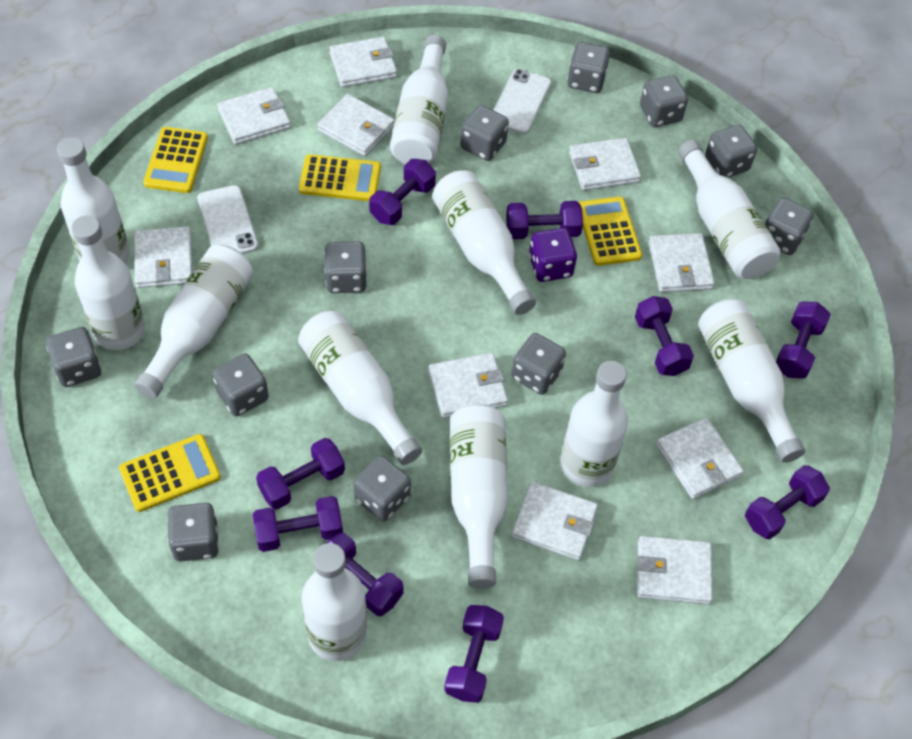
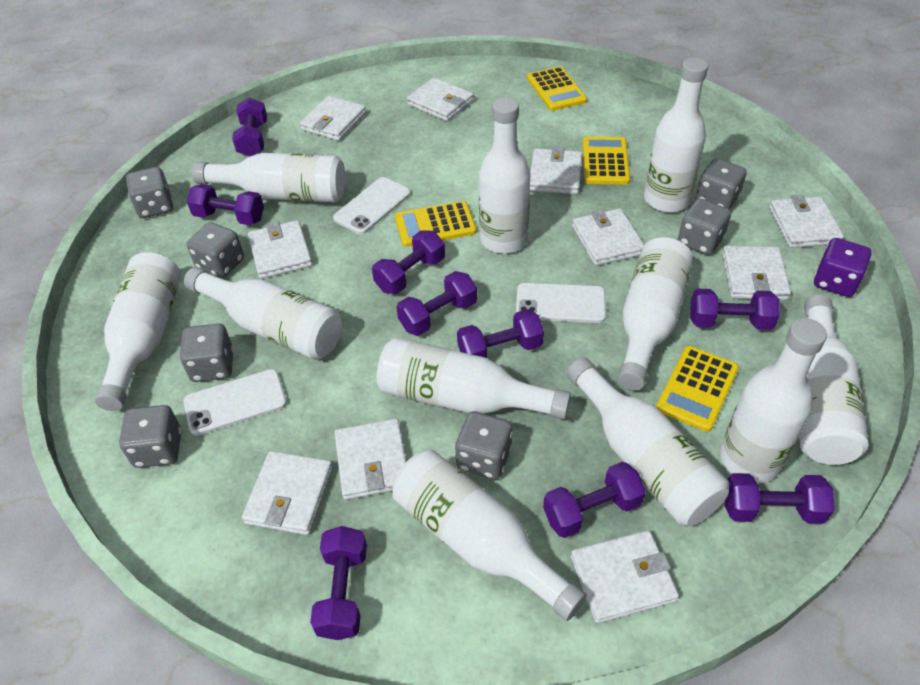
grey dice: [46,327,101,387] [167,503,219,562] [212,354,269,416] [324,241,367,293] [353,456,411,522] [461,105,509,161] [511,333,566,395] [567,42,610,93] [640,75,688,127] [705,125,757,178] [765,198,814,255] = 11 -> [119,405,181,468] [126,167,173,218] [180,323,234,382] [187,222,244,279] [455,411,513,479] [678,198,731,255] [695,158,747,210] = 7
white phone: [197,185,258,254] [493,69,551,134] = 2 -> [183,369,287,436] [333,177,411,234] [516,283,606,323] = 3

